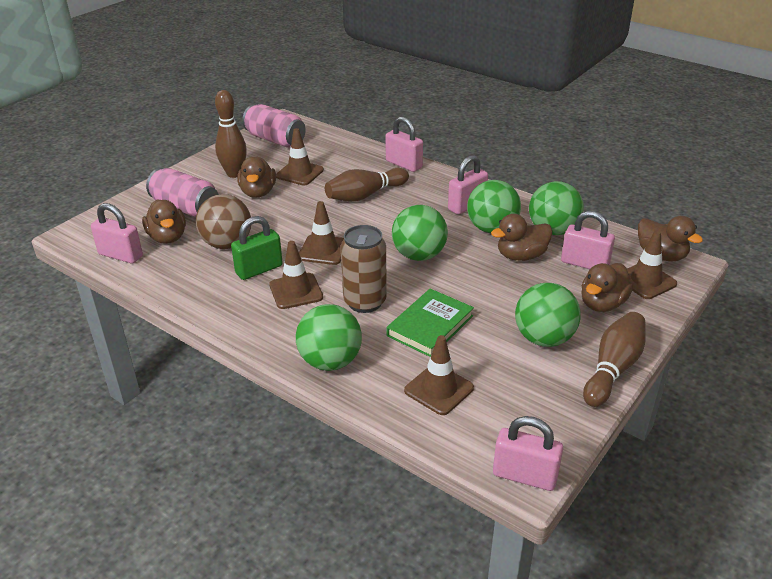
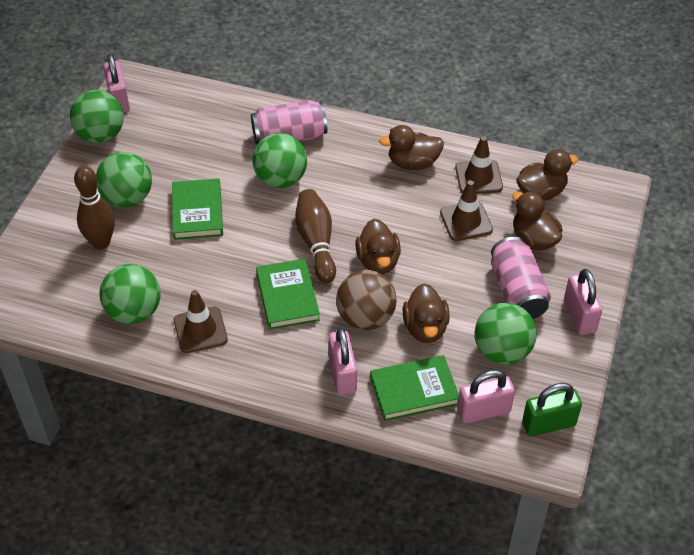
brown bowling pin: [215,90,247,178] [325,168,409,202] [583,312,646,407] = 3 -> [74,166,114,249] [295,189,336,283] = 2
brown can: [341,225,387,313] = 1 -> none = 0
brown traffic cone: [269,241,323,309] [276,128,324,185] [299,201,344,265] [404,335,474,415] [627,230,677,299] = 5 -> [174,290,228,353] [440,180,493,241] [455,136,503,194] = 3
green book: [387,289,474,357] = 1 -> [172,178,223,240] [256,259,320,330] [370,355,459,421] = 3
pink padlock: [91,203,143,263] [385,117,423,172] [448,155,488,215] [493,416,563,491] [561,211,615,269] = 5 -> [103,53,130,113] [329,327,357,395] [457,370,515,424] [564,269,602,335] = 4

